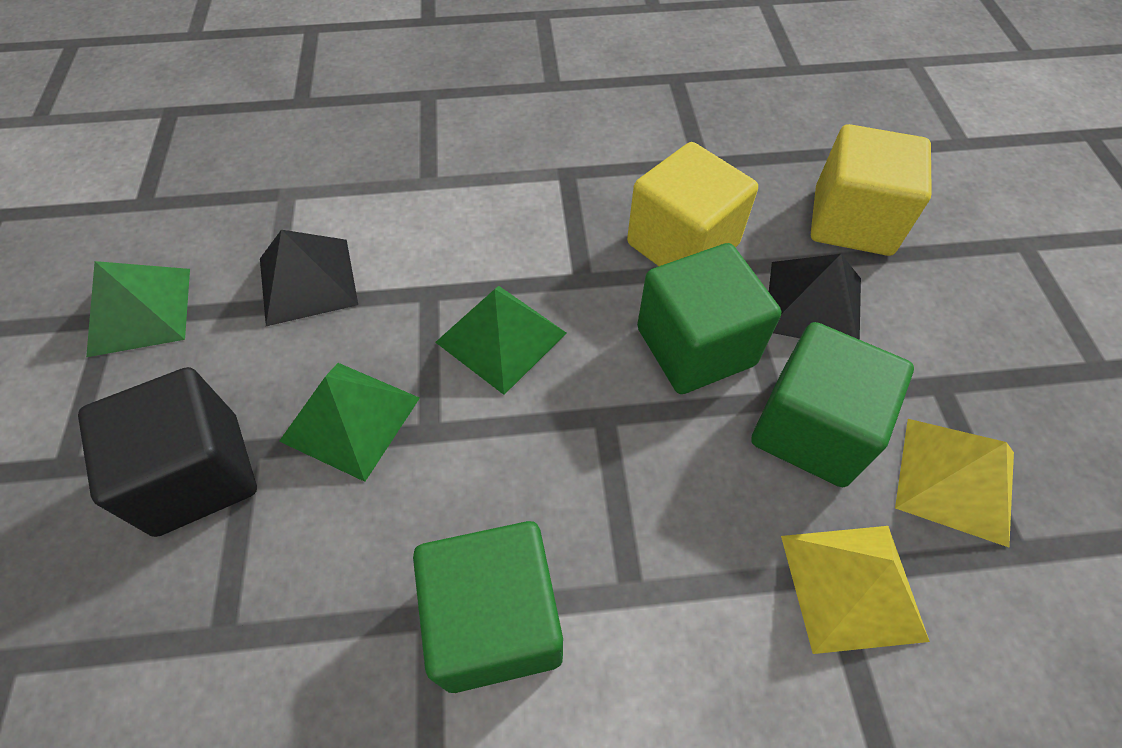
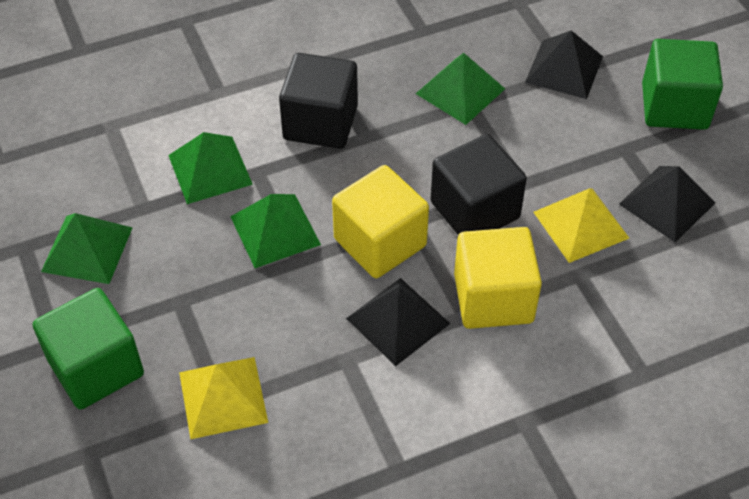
black cube: [78,367,257,537] = 1 -> [279,53,358,149] [431,134,527,235] = 2
black pyramid: [260,230,358,326] [769,254,861,340] = 2 -> [346,278,450,366] [525,30,603,99] [619,166,716,243] = 3
green cube: [413,521,563,693] [637,243,781,394] [751,322,914,487] = 3 -> [33,288,144,409] [642,39,723,130] = 2
green pyramid: [86,261,190,357] [279,363,420,482] [435,286,567,395] = 3 -> [41,213,132,284] [168,132,253,204] [230,194,321,268] [416,53,505,125] = 4

